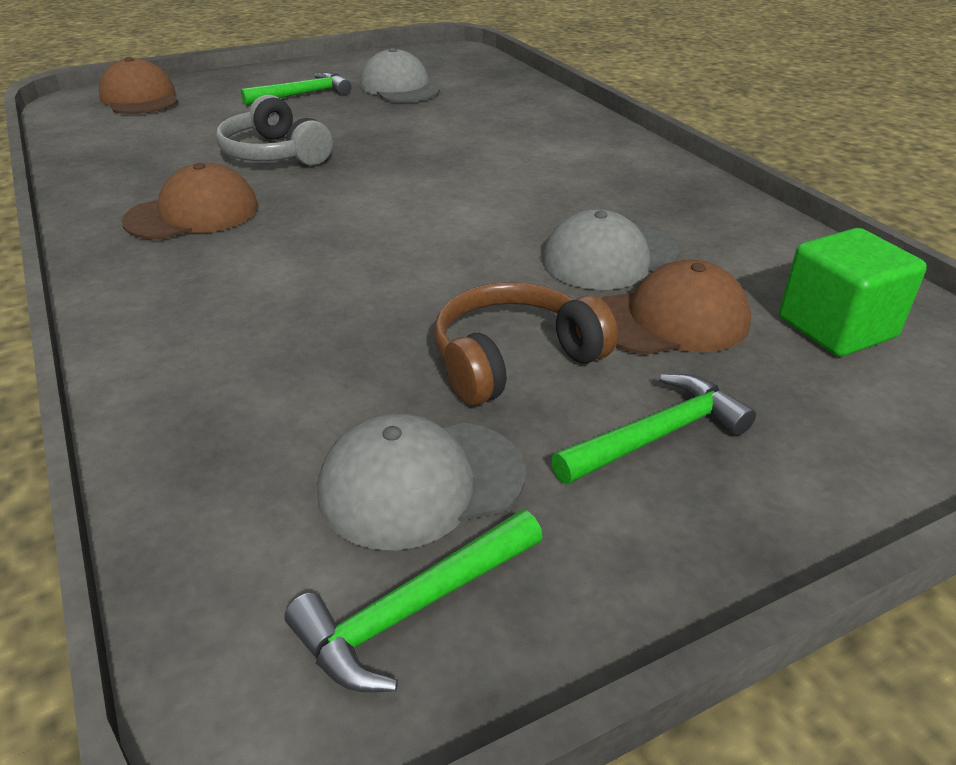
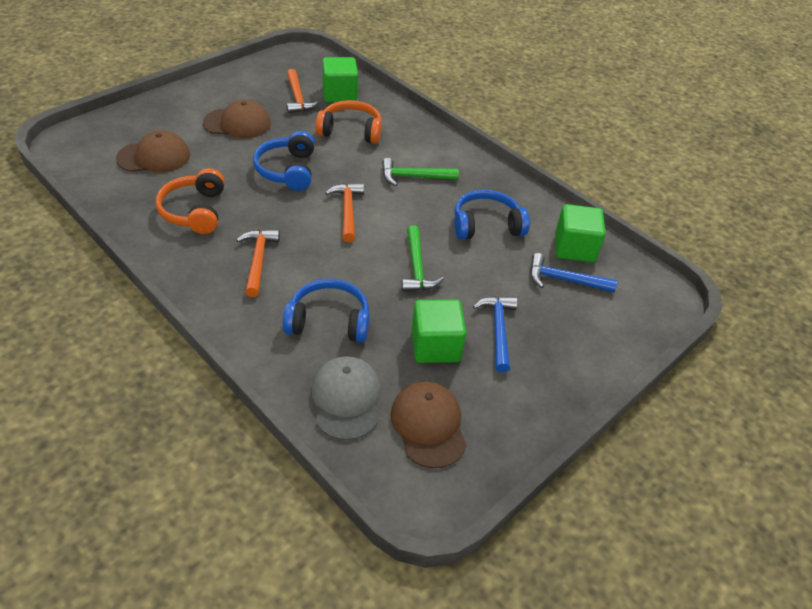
blue hammer: none = 0 -> [473,296,517,372] [530,253,617,292] = 2
blue headphones: none = 0 -> [253,131,315,191] [283,279,370,342] [454,190,530,239] = 3
brown headphones: [434,282,618,406] = 1 -> none = 0
green cube: [779,228,927,357] = 1 -> [322,57,358,103] [412,299,466,363] [555,204,606,262] = 3
green hammer: [241,72,351,106] [284,510,543,692] [551,374,756,485] = 3 -> [382,158,459,186] [401,225,444,292] = 2
grey cap: [318,413,525,550] [360,48,440,102] [542,209,679,290] = 3 -> [311,356,381,440] = 1
grey headphones: [216,95,333,166] = 1 -> none = 0
orange hammer: none = 0 -> [236,230,280,297] [286,69,320,113] [325,183,364,242] = 3
orange headphones: none = 0 -> [156,168,225,234] [316,100,382,144] = 2

